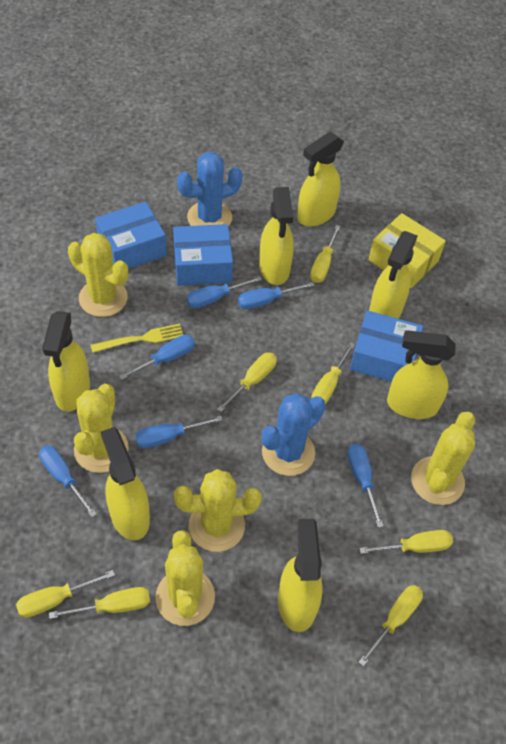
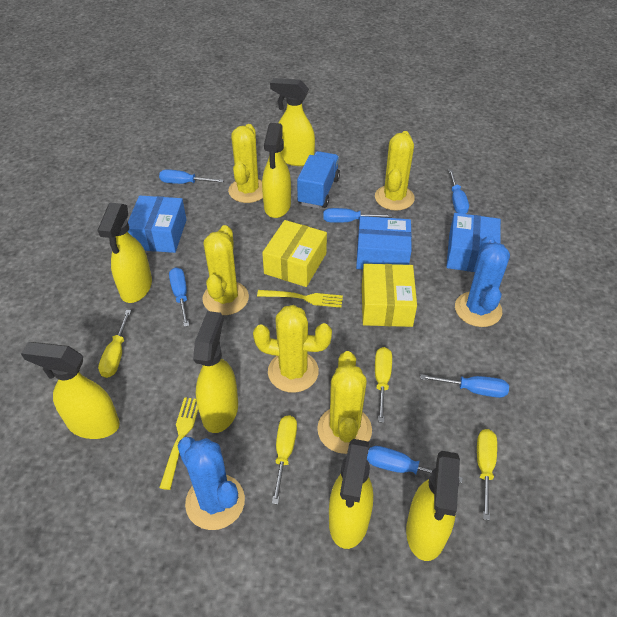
blue truck: none = 0 -> [297,151,340,209] = 1
yellow box: [368,213,446,288] = 1 -> [262,220,327,287] [362,264,417,327] = 2
yellow fork: [91,324,183,353] = 1 -> [159,397,198,490] [257,290,343,308] = 2
yellow screwdriver: [16,570,115,618] [49,587,150,619] [217,352,277,412] [310,225,341,283] [311,342,355,405] [358,585,423,667] [359,530,453,554] = 7 -> [98,310,131,378] [272,415,297,505] [375,347,392,423] [477,429,497,521] = 4

